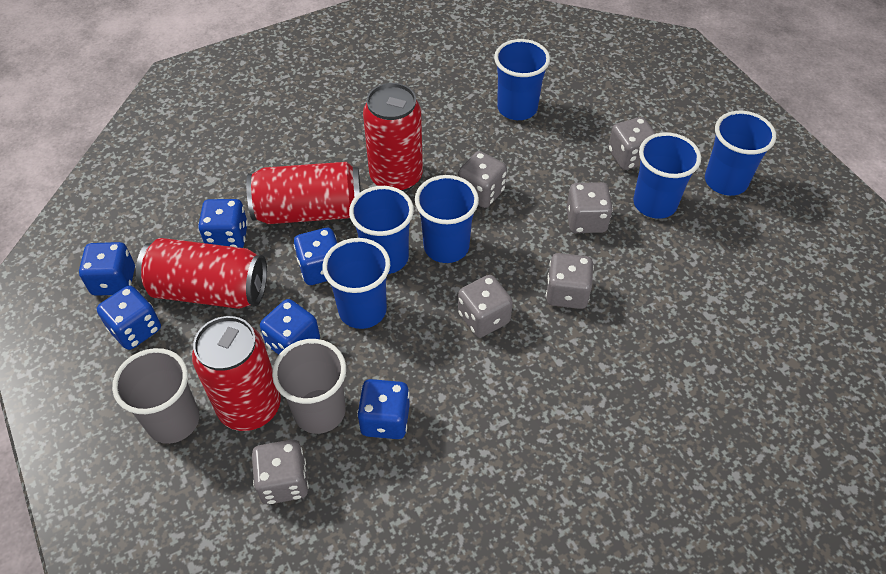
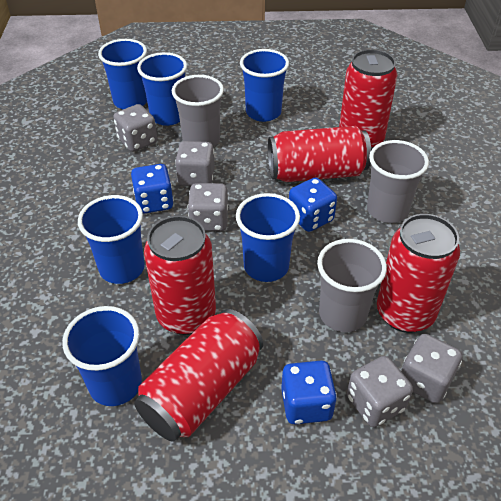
blue dice: [79,242,135,296] [97,286,161,350] [198,199,248,248] [260,299,320,355] [294,228,337,285] [357,379,410,439] = 6 -> [131,164,174,214] [281,361,337,424] [289,177,337,232] = 3
grey cup: [112,348,199,444] [272,339,346,434] = 2 -> [172,75,224,147] [317,239,387,332] [367,140,429,223] = 3
grey dice: [252,440,309,504] [458,151,507,208] [458,275,513,337] [546,253,594,309] [566,182,613,233] [608,117,656,170] = 6 -> [113,104,157,152] [175,141,215,186] [188,183,228,231] [347,356,413,427] [401,334,462,403] = 5
red can: [136,238,267,309] [192,316,281,431] [246,162,361,224] [363,83,423,192] = 4 -> [134,309,263,442] [144,216,216,335] [268,126,371,182] [339,49,397,150] [377,214,460,333] = 5

